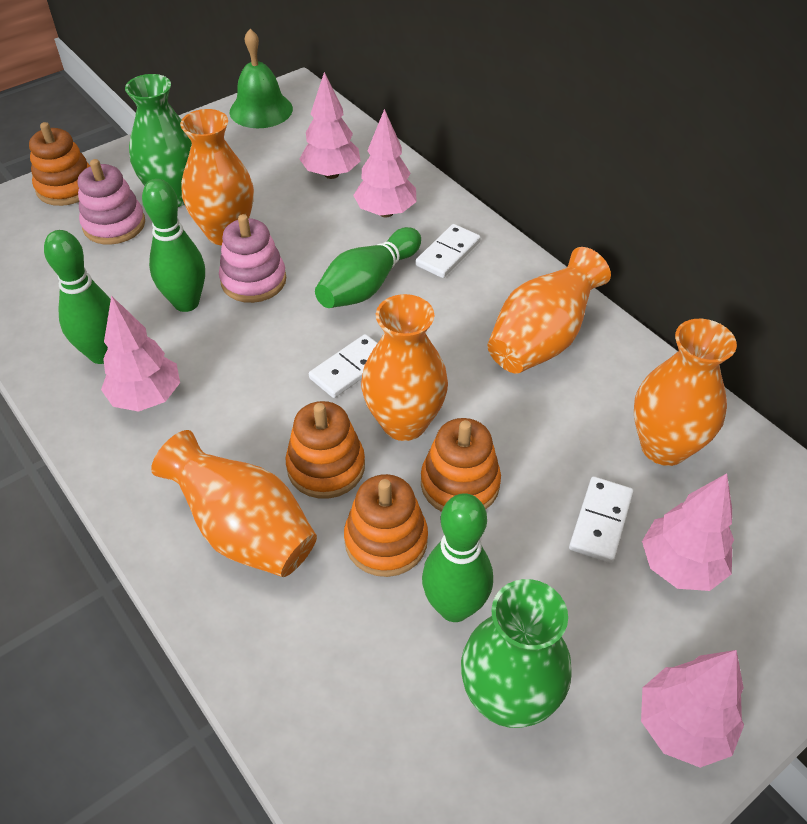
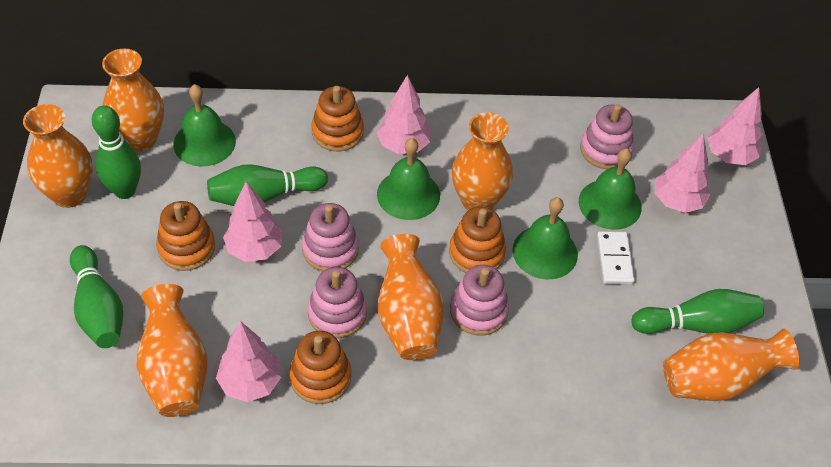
green bell: [230,29,293,128] = 1 -> [173,84,236,167] [377,138,440,220] [512,197,578,280] [579,148,642,230] = 4
green vase: [125,74,192,207] [461,579,572,728] = 2 -> none = 0
orange vase: [151,430,317,577] [180,109,254,245] [361,294,448,441] [487,247,611,373] [634,319,737,466] = 5 -> [23,104,93,208] [102,49,164,151] [136,284,207,417] [378,234,444,360] [452,112,513,210] [663,329,799,401] = 6
pink stacking toy: [78,159,145,245] [219,214,286,303] = 2 -> [302,203,359,272] [307,267,367,338] [450,265,509,336] [580,104,634,169] = 4
white domino: [309,334,377,398] [415,224,481,278] [569,476,633,563] = 3 -> [597,231,635,285] = 1

